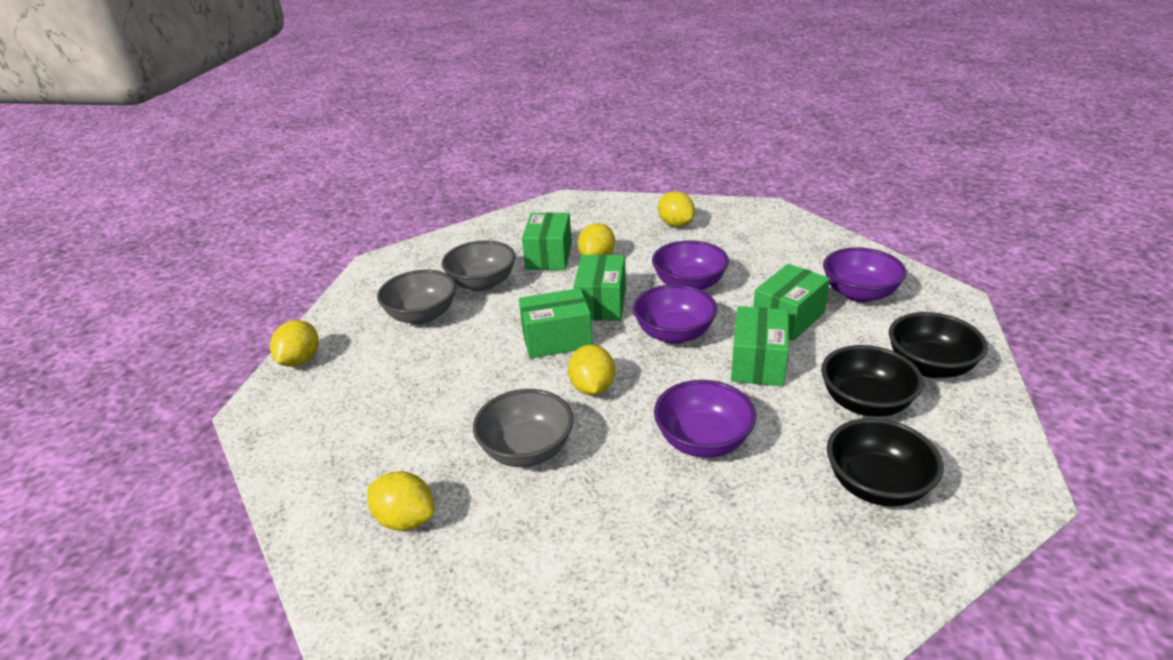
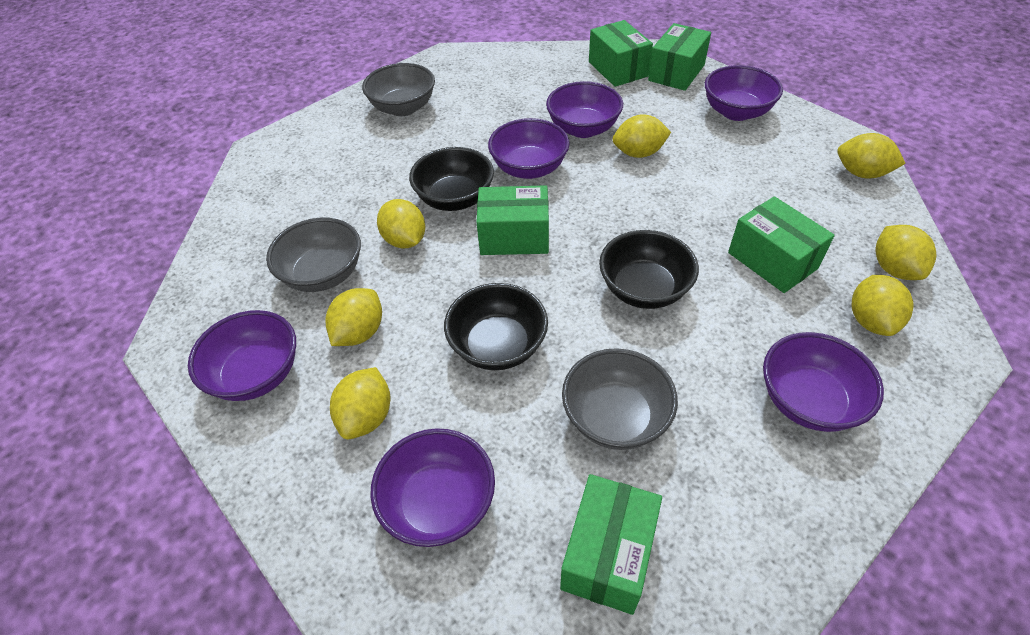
purple bowl: [633,284,717,344] [652,240,729,290] [654,380,756,458] [823,247,907,303] = 4 -> [188,310,296,401] [370,428,495,547] [488,118,570,179] [546,81,623,138] [705,65,783,121] [763,332,884,432] = 6
yellow lemon: [270,320,319,367] [367,471,435,531] [568,345,615,395] [578,223,615,255] [658,191,695,227] = 5 -> [325,288,382,346] [330,367,390,440] [377,199,425,248] [613,114,671,158] [837,133,906,178] [851,275,913,336] [876,225,936,280] = 7

